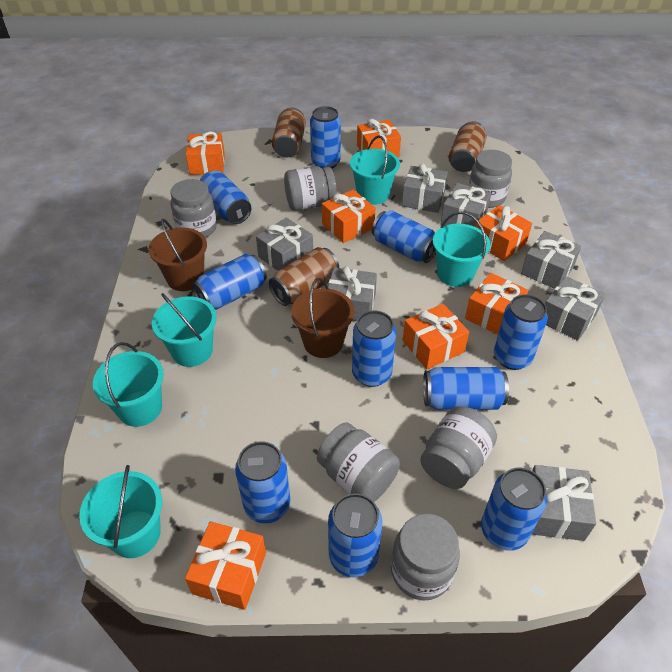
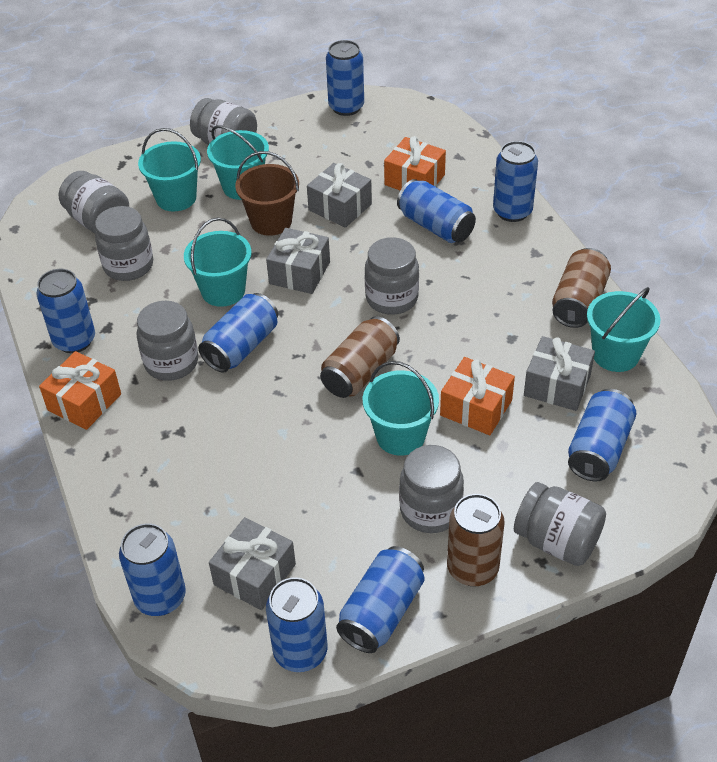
blue can: [192,254,267,309] [200,171,251,224] [235,441,290,523] [310,106,341,169] [328,493,382,578] [352,311,396,387] [372,210,436,263] [423,367,509,410] [481,468,547,551] [494,294,548,370] = 10 -> [36,269,95,353] [119,523,186,616] [198,293,278,373] [266,577,328,672] [326,40,364,116] [336,546,425,653] [397,179,476,243] [493,141,538,222] [568,389,636,481] = 9
brown bucket: [149,219,207,291] [291,278,354,358] = 2 -> [235,151,299,236] = 1
grey gift: [256,218,313,271] [328,266,377,321] [402,163,448,213] [441,183,491,227] [521,231,581,289] [531,465,596,541] [545,276,605,341] = 7 -> [209,517,296,610] [266,228,330,294] [307,163,372,228] [524,336,595,411] = 4
grey jar: [170,179,217,238] [284,166,337,210] [317,423,400,502] [391,514,460,601] [421,407,497,489] [468,150,512,208] = 6 -> [59,171,129,233] [95,206,153,281] [136,301,198,381] [190,98,257,145] [365,237,419,315] [399,445,464,533] [514,482,606,566] = 7
orange gift: [185,521,266,610] [186,132,225,175] [322,190,375,243] [357,119,401,157] [403,304,469,369] [465,273,529,335] [475,205,532,261] = 7 -> [39,351,121,430] [384,136,446,191] [440,357,515,435] = 3

